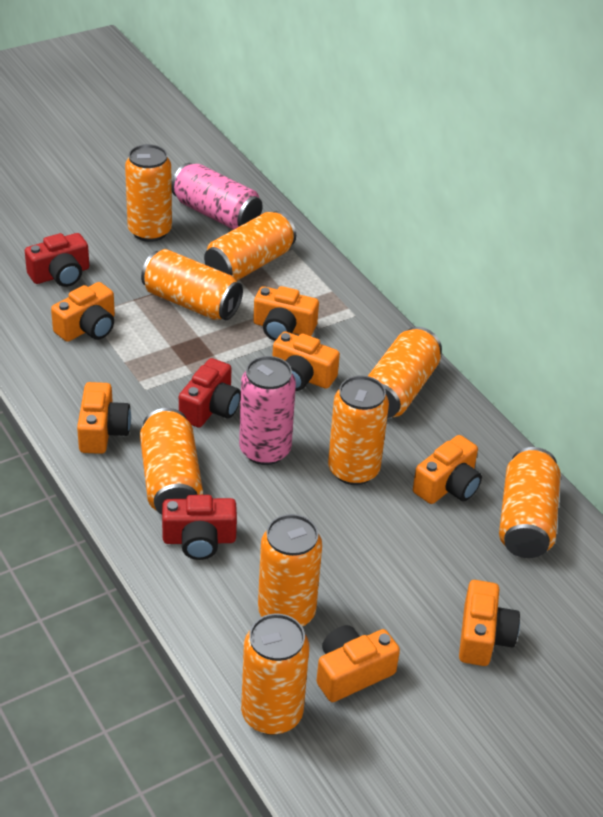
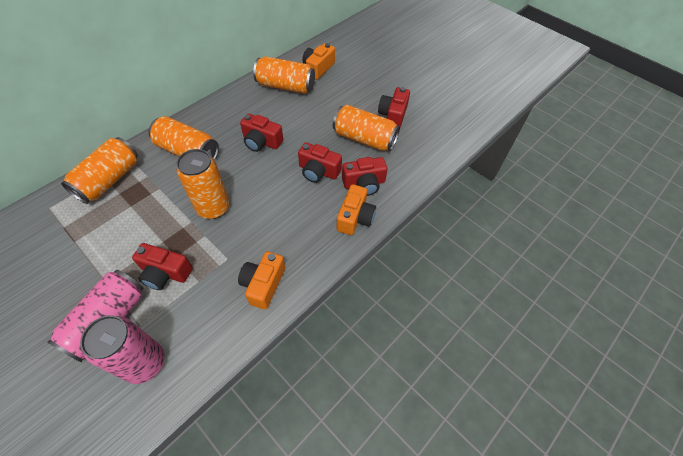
orange camera: [51,282,115,342] [77,382,131,454] [253,286,319,341] [272,331,340,391] [317,625,400,702] [413,435,482,504] [459,580,520,666] = 7 -> [238,251,285,310] [303,43,335,80] [337,184,376,235] = 3
orange can: [125,144,172,242] [140,408,203,515] [141,249,243,320] [204,211,296,281] [241,614,309,735] [258,514,322,627] [328,376,389,485] [368,327,442,418] [499,447,560,558] = 9 -> [61,137,138,204] [149,116,219,160] [177,149,230,219] [253,56,315,94] [333,105,400,151] = 5
red camera: [25,233,89,287] [162,495,237,560] [179,358,241,428] = 3 -> [132,243,193,290] [240,114,283,152] [298,142,342,183] [342,157,388,196] [378,87,410,127] = 5

